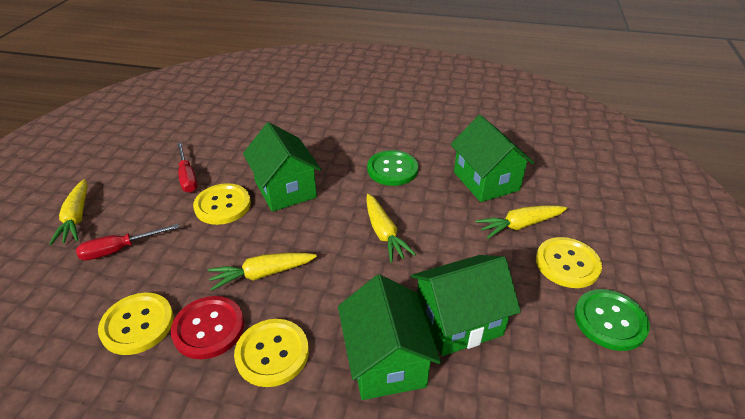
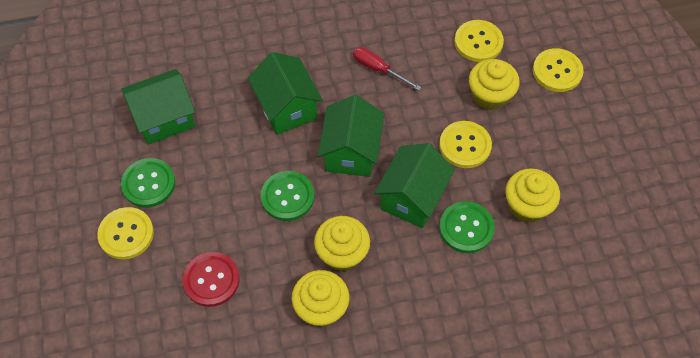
green button: [367,150,418,186] [574,289,650,351] = 2 -> [121,158,175,208] [260,171,314,221] [439,201,495,253] = 3
red screwdriver: [76,224,179,261] [177,142,197,193] = 2 -> [353,47,421,91] = 1
yellow carrot: [49,179,87,245] [208,253,317,291] [366,194,416,263] [476,206,567,239] = 4 -> none = 0
yellow cupcake: none = 0 -> [291,270,350,327] [314,216,370,271] [469,59,520,110] [506,168,560,223] = 4

